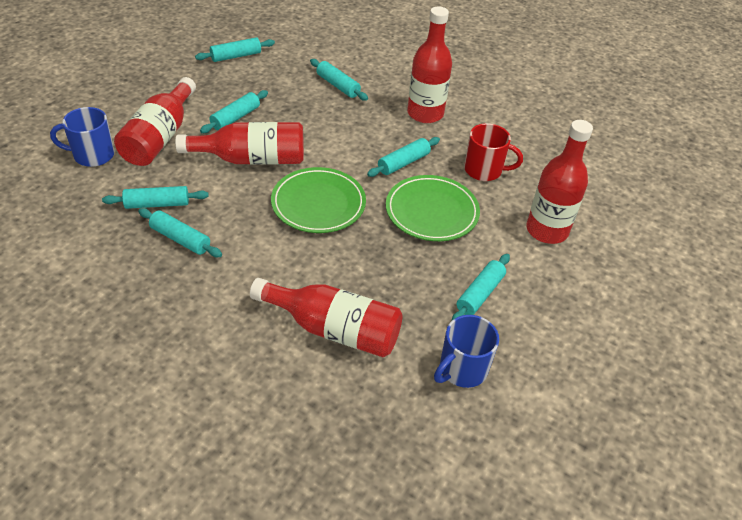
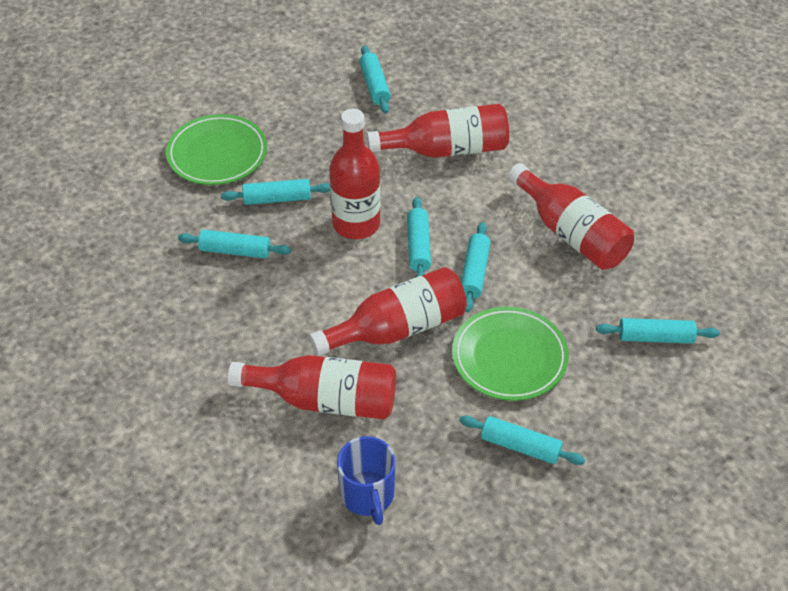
blue mug: [50,107,114,167] [434,315,499,388] = 2 -> [337,436,396,525] = 1
red mug: [464,123,523,181] = 1 -> none = 0

